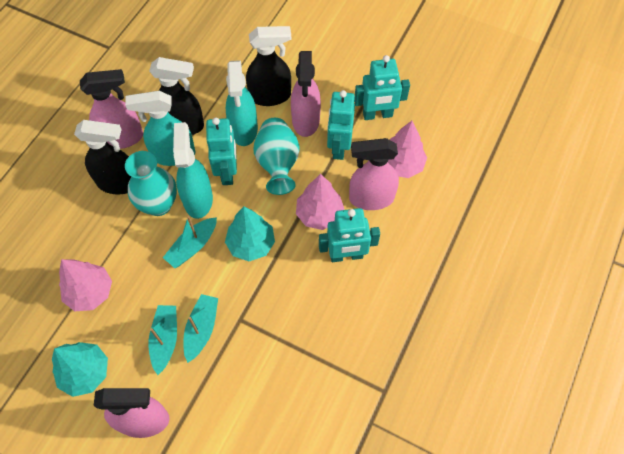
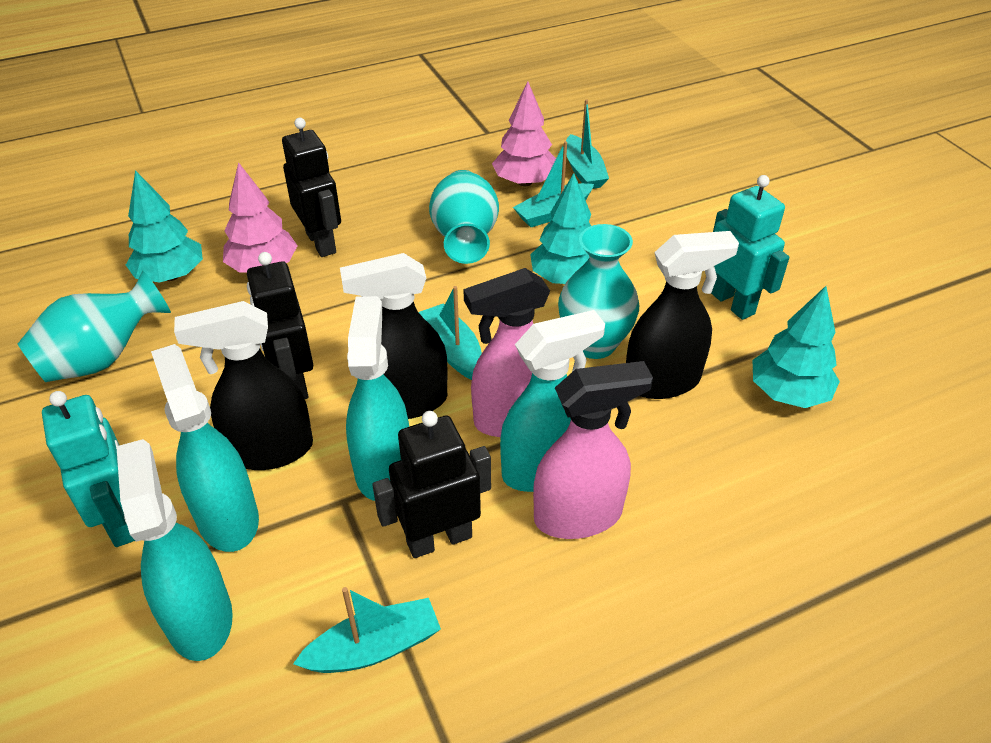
black robot: none = 0 -> [247,252,313,399] [282,118,341,257] [372,411,491,558] = 3
pink spray bottle: [80,69,143,149] [94,388,170,438] [291,51,321,137] [349,138,399,210] = 4 -> [463,268,550,437] [533,361,653,539] = 2
pink tree: [59,259,112,311] [296,174,345,230] [388,121,427,178] = 3 -> [223,162,297,273] [492,81,556,186] = 2
turquoise boat: [148,305,177,375] [163,216,217,268] [183,294,218,363] = 3 -> [293,587,441,673] [419,286,482,380] [513,141,594,227] [566,99,609,189] = 4
turquoise robot: [206,118,237,185] [319,208,380,262] [327,90,355,160] [354,55,410,120] = 4 -> [42,391,135,547] [711,175,789,320] = 2
turquoise spray bottle: [125,91,196,166] [173,122,213,219] [226,60,258,146] = 3 -> [116,439,233,661] [151,344,259,552] [346,296,409,501] [500,310,605,492] = 4
turquoise tree: [52,342,108,397] [225,206,275,261] = 2 -> [126,170,203,283] [530,173,591,284] [753,286,840,408] = 3
turquoise vase: [125,151,177,216] [253,118,300,195] = 2 -> [18,271,171,382] [429,170,499,264] [558,224,639,359] = 3

